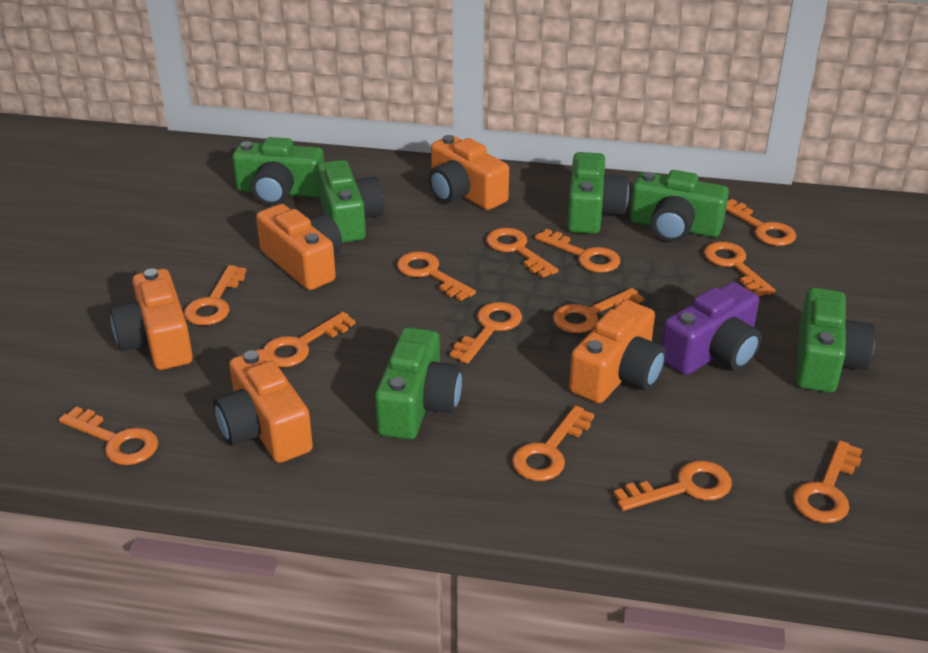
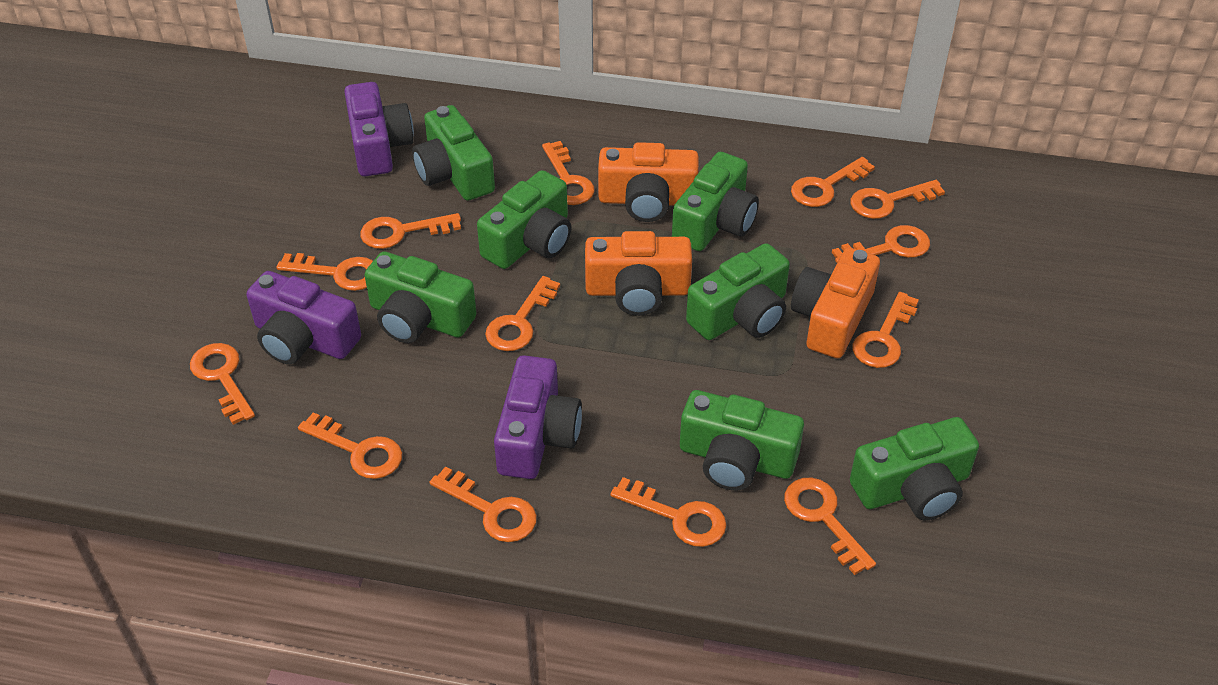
green camera: [232,137,324,206] [317,160,384,243] [375,327,462,440] [567,152,629,234] [630,170,729,242] [796,288,875,393] = 6 -> [365,252,477,343] [412,105,495,201] [477,170,571,269] [672,152,759,251] [680,390,804,490] [686,243,790,340] [850,417,979,520] = 7
orange camera: [110,268,193,370] [213,349,313,463] [256,204,342,290] [429,135,509,210] [569,300,666,403] = 5 -> [585,231,692,316] [598,142,699,222] [791,248,880,358] = 3
purple camera: [662,282,761,375] = 1 -> [246,271,361,364] [344,82,414,176] [494,355,582,479] = 3

